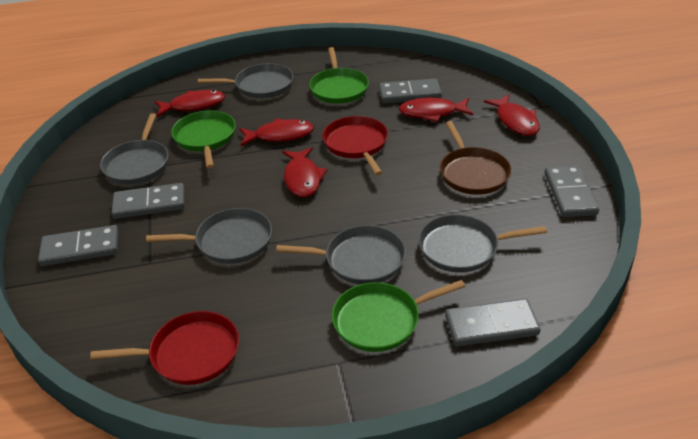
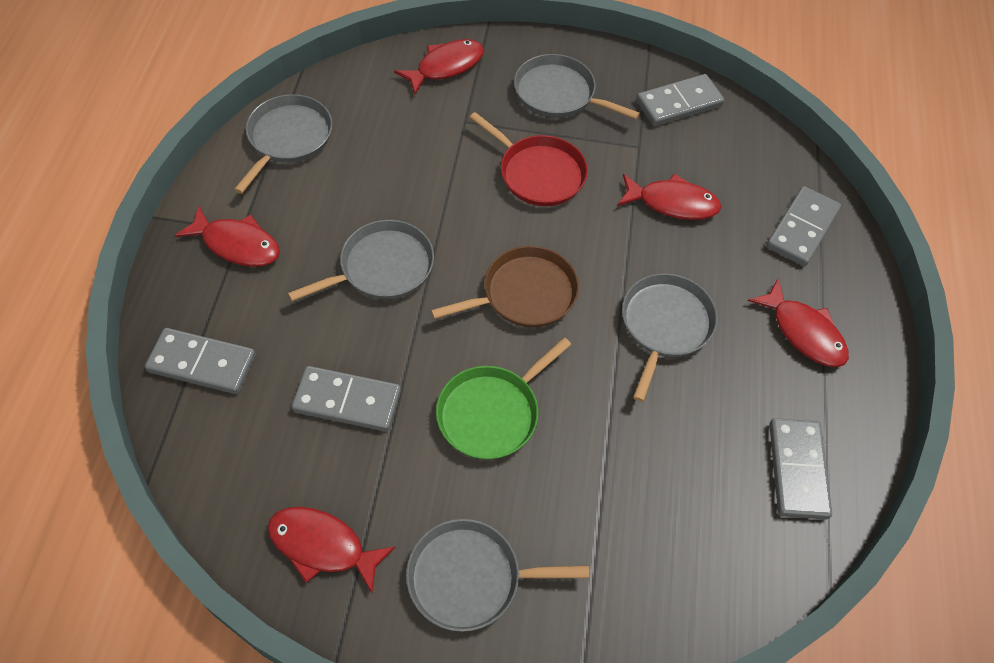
green pan: [171,110,236,168] [309,47,369,104] [331,280,465,352] = 3 -> [436,337,571,460] = 1
red pan: [90,311,239,385] [322,116,388,175] = 2 -> [469,112,588,206] = 1

